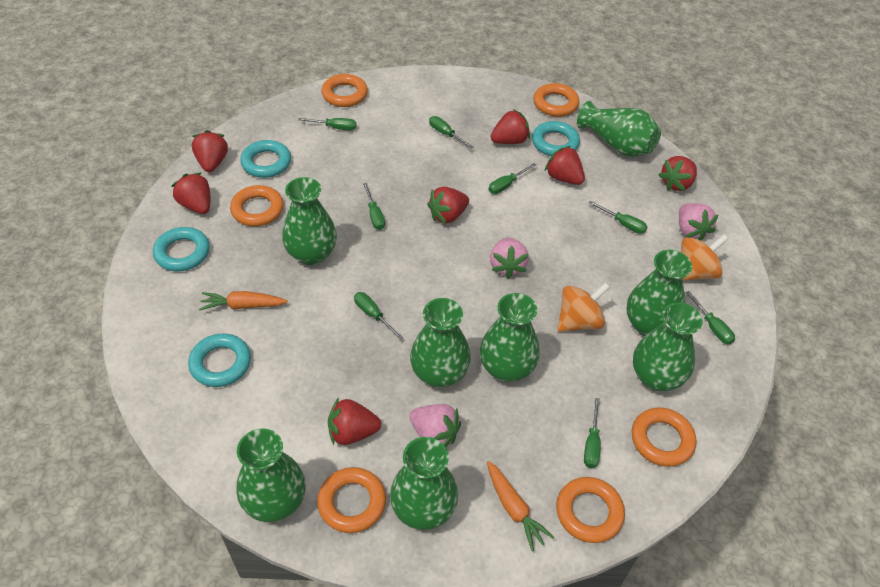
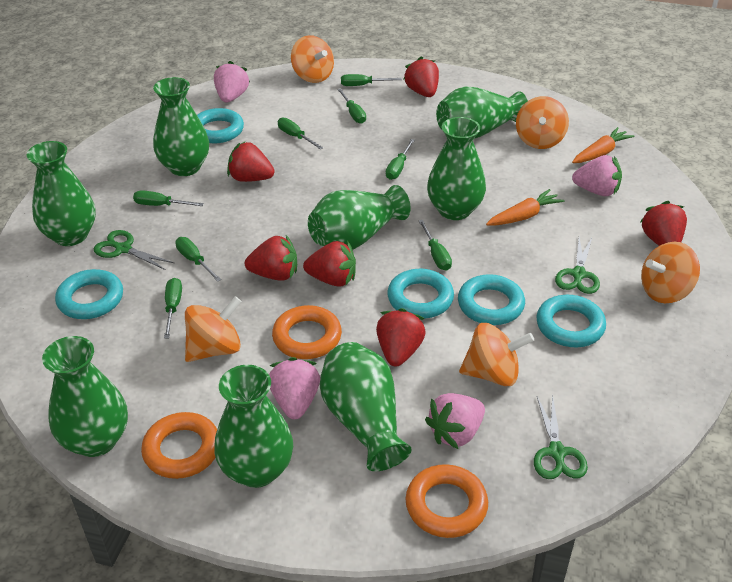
green scissors: none = 0 -> [94,230,174,270] [534,394,588,479] [555,237,600,294] = 3
orange ring: [230,185,284,226] [317,467,386,533] [321,74,368,107] [533,83,579,117] [556,477,625,543] [632,407,696,467] = 6 -> [141,412,217,479] [272,305,342,359] [405,464,488,538] = 3
orange spinning top: [558,282,610,332] [681,234,728,281] = 2 -> [185,296,242,362] [291,35,334,83] [459,323,534,386] [516,96,569,149] [641,242,700,303] = 5
pink strawberry: [409,404,461,447] [490,237,529,279] [679,203,719,241] = 3 -> [214,61,250,103] [269,357,320,419] [425,393,485,449] [572,155,622,196] = 4
red strawberry: [171,172,210,214] [192,130,228,172] [328,398,381,445] [427,186,469,224] [491,109,530,144] [545,146,585,185] [659,156,697,191] = 7 -> [227,141,275,182] [245,235,297,281] [303,241,356,287] [376,308,426,367] [403,56,439,97] [640,201,687,246] = 6
turquoise ring: [153,227,210,271] [188,333,251,387] [240,140,291,178] [532,121,580,156] = 4 -> [55,269,123,319] [197,108,244,143] [387,269,454,319] [458,274,525,325] [536,295,606,347] = 5

